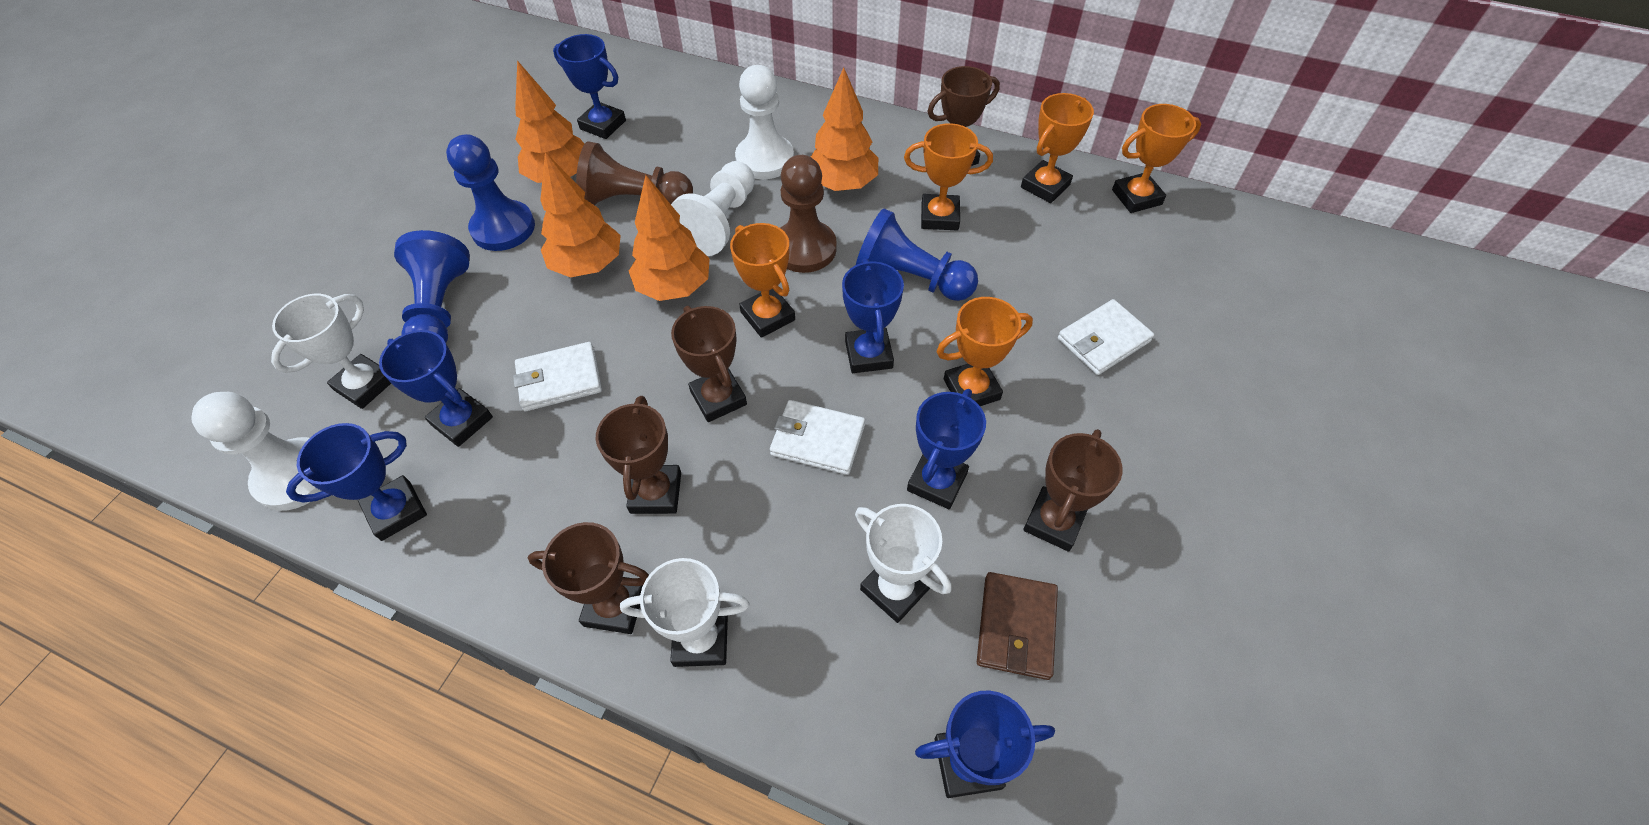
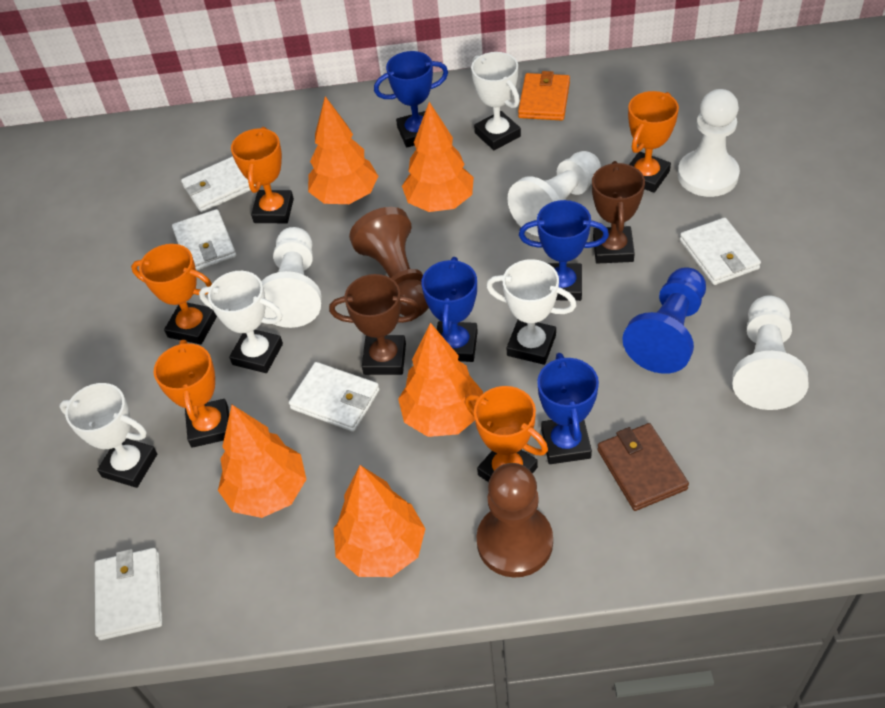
blue pawn: [394,230,470,343] [446,134,535,251] [856,208,978,301] = 3 -> [622,267,706,374] = 1
blue trophy: [286,423,427,541] [379,330,493,447] [553,34,626,139] [842,258,904,373] [907,389,986,509] [915,691,1055,798] = 6 -> [374,51,448,147] [421,257,478,362] [519,200,609,301] [537,353,599,464] = 4
brown trophy: [528,522,649,634] [596,396,681,514] [671,306,747,422] [928,66,1000,166] [1023,429,1123,552] = 5 -> [329,274,422,375] [592,161,645,264] = 2
orange tree: [515,60,584,183] [540,152,621,278] [629,175,710,301] [811,68,878,191] = 4 -> [218,405,306,518] [308,96,378,204] [333,465,425,577] [398,323,483,437] [402,102,474,212] = 5
orange wallet: none = 0 -> [518,71,570,120] = 1
white pawn: [191,392,321,511] [671,161,755,256] [735,65,794,179] = 3 -> [261,227,322,328] [507,151,601,236] [678,89,740,197] [732,295,809,410] = 4
white trophy: [271,294,391,409] [620,558,750,667] [855,504,951,623] = 3 -> [59,383,157,488] [199,271,283,373] [471,52,521,150] [486,259,577,365] = 4
white wallet: [513,342,602,411] [770,400,865,475] [1058,299,1154,375] = 3 -> [95,548,162,640] [172,209,236,271] [181,156,255,212] [289,362,379,432] [680,217,761,285] = 5

